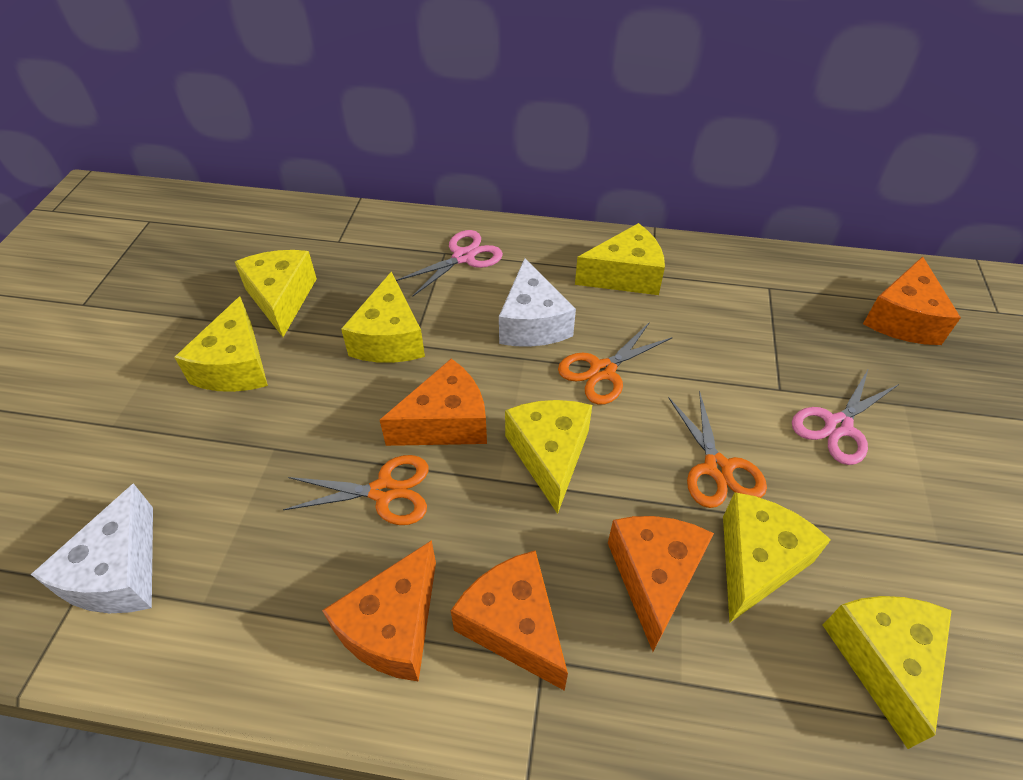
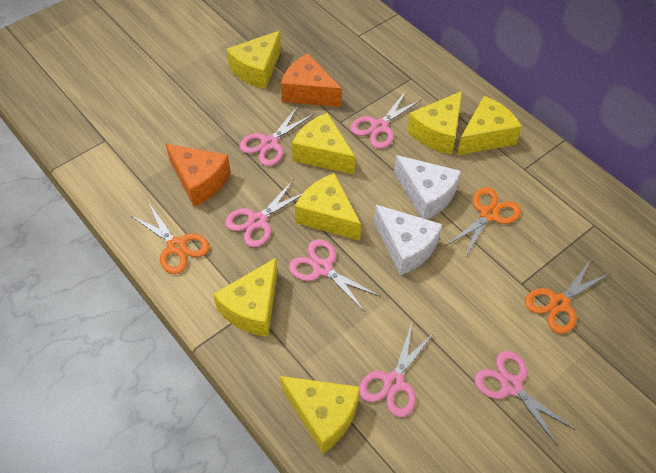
orange cheese: [322,540,436,682] [380,359,487,446] [451,550,568,691] [608,516,714,651] [863,256,961,345] = 5 -> [165,144,231,207] [281,53,342,107] = 2
pink scissors: [396,230,503,297] [792,368,899,465] = 2 -> [225,179,303,247] [239,106,314,166] [289,239,380,312] [350,91,422,149] [359,323,434,417] [474,351,575,446] = 6

